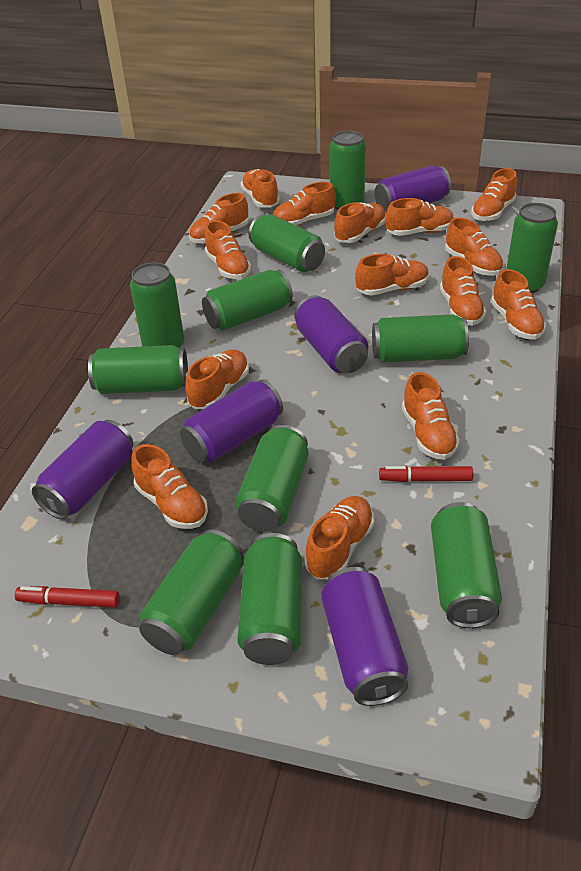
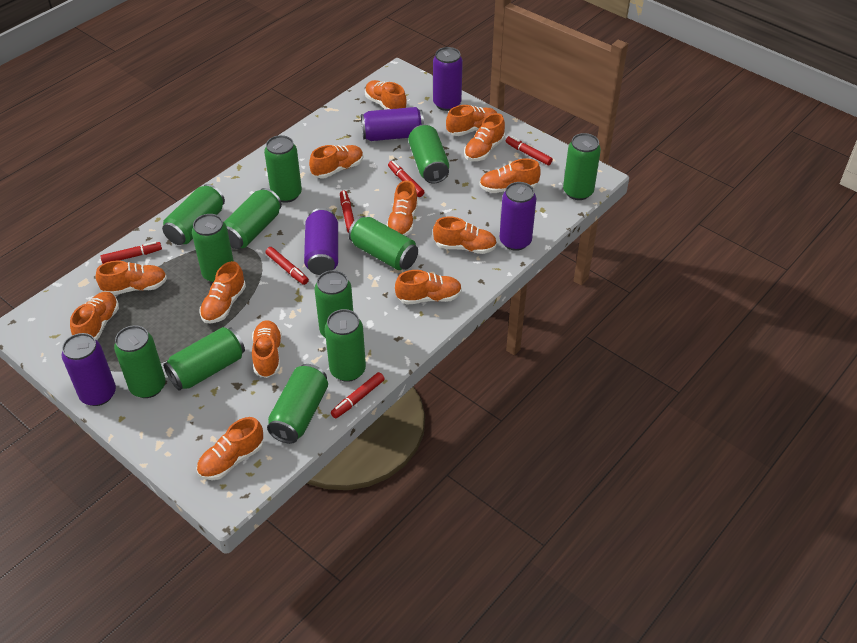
green can: [88,345,188,394] [130,262,184,348] [139,530,244,655] [202,270,293,331] [235,425,309,532] [237,533,302,665] [249,214,325,272] [330,130,366,210] [372,314,469,363] [431,502,502,628] [506,203,558,293] = 11 -> [114,325,166,398] [162,184,225,245] [163,327,245,391] [192,214,234,283] [224,188,282,249] [264,135,302,203] [267,364,328,444] [314,270,353,338] [325,309,366,382] [348,216,418,270] [408,125,449,183] [563,133,601,200] = 12
orange shoe: [131,444,208,529] [186,349,249,409] [189,193,249,244] [205,220,251,279] [240,169,280,208] [273,182,336,226] [304,496,374,579] [334,202,386,243] [355,254,429,296] [386,198,454,236] [402,372,460,460] [440,256,486,326] [445,218,504,276] [471,168,517,221] [491,269,546,340] = 15 -> [70,292,119,340] [96,260,167,295] [196,417,264,480] [199,261,246,323] [252,320,282,378] [309,145,363,178] [365,80,407,110] [386,180,418,236] [395,270,462,305] [433,217,497,254] [446,105,497,136] [464,113,505,161] [479,159,541,193] = 13
red marker: [15,586,120,608] [379,466,473,482] = 2 -> [100,242,162,264] [265,247,309,285] [331,372,385,418] [340,191,354,233] [388,161,424,197] [506,136,553,165] = 6

